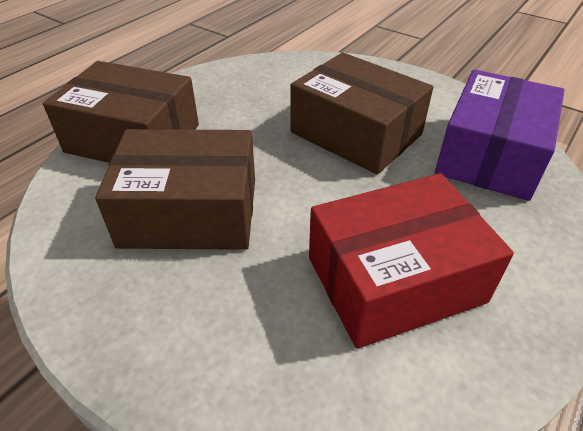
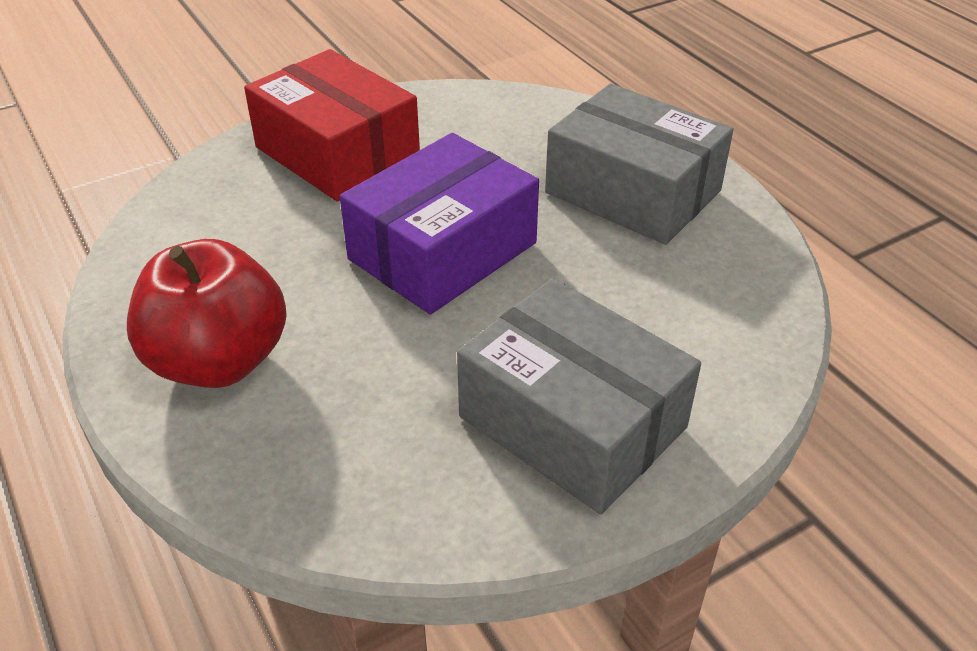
brown box: [43,61,199,163] [95,129,255,250] [291,53,433,174] = 3 -> none = 0
grey box: none = 0 -> [457,278,701,514] [545,83,733,245] = 2
red apple: none = 0 -> [127,239,287,388] = 1

